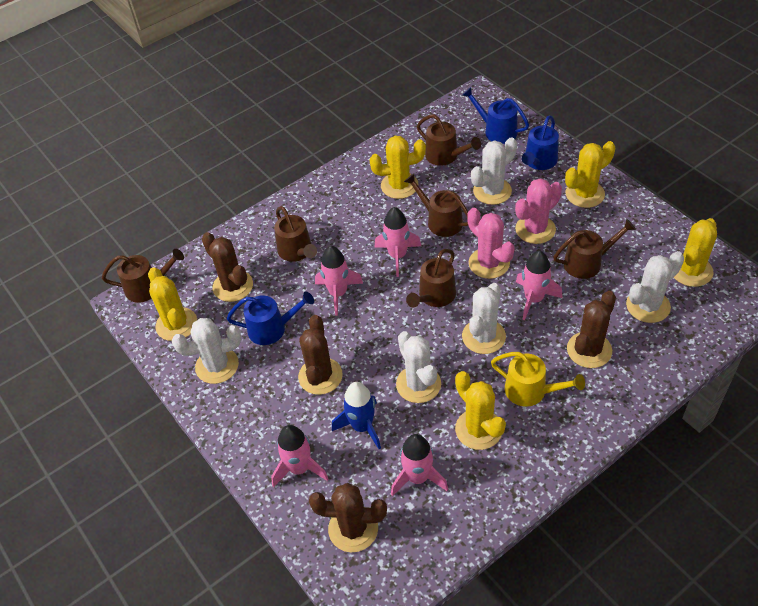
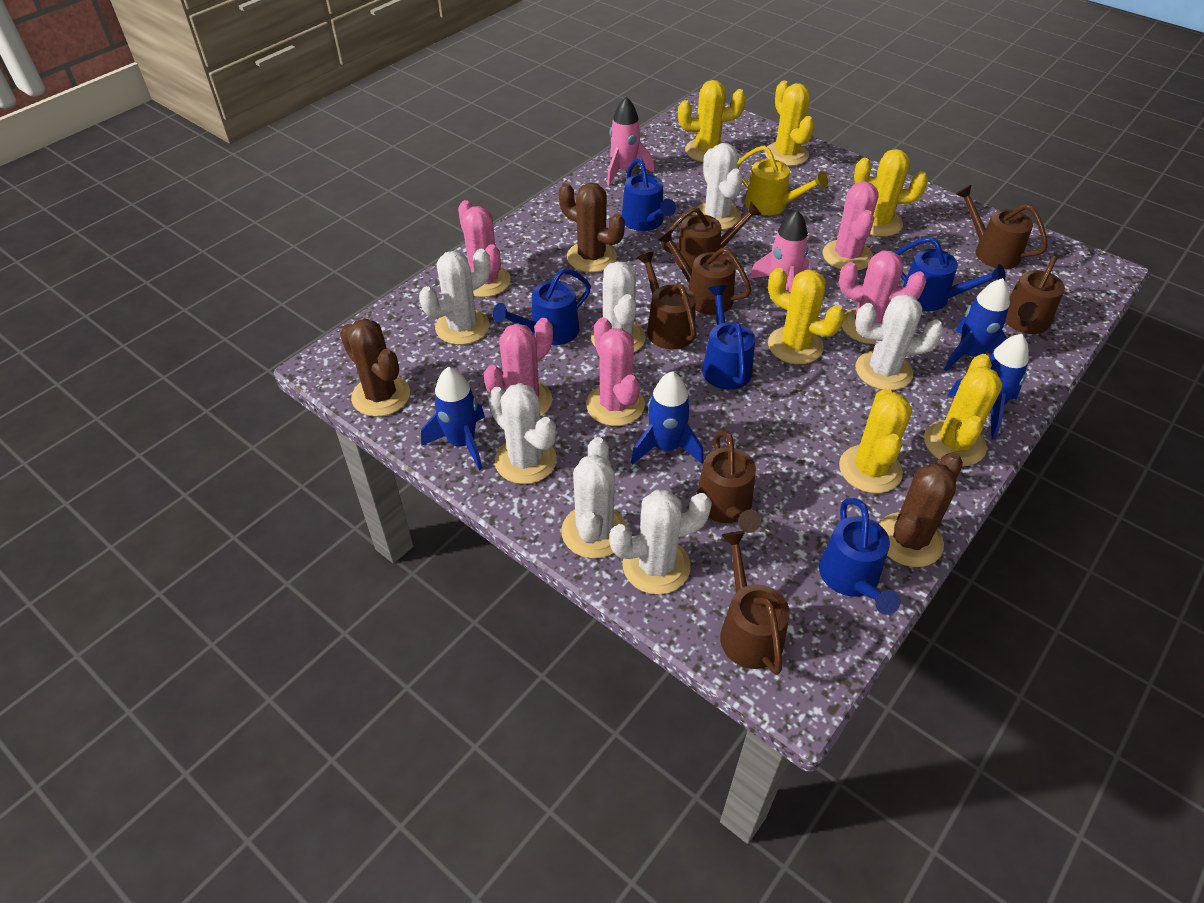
blue rocket: [332,382,381,449] = 1 -> [421,367,485,470] [631,371,704,465] [944,278,1010,371] [947,334,1029,440] = 4
blue watering can: [227,292,314,345] [462,87,529,144] [522,115,559,170] = 3 -> [492,268,591,345] [622,158,676,231] [702,285,755,390] [819,498,900,615] [895,237,1006,311] = 5
brown cactus: [202,232,253,302] [298,315,343,395] [309,483,387,552] [567,291,616,368] = 4 -> [340,319,410,417] [559,183,625,272] [879,452,963,567] = 3
brown watering can: [102,249,184,303] [274,206,317,262] [404,174,468,237] [406,249,456,308] [417,114,481,166] [553,219,636,279] = 6 -> [637,251,696,350] [658,229,751,315] [661,202,762,269] [696,430,761,533] [720,531,790,675] [956,185,1048,269] [1005,256,1065,334] = 7
pink cactus: [467,208,515,279] [515,178,562,244] = 2 -> [458,200,511,297] [483,318,553,416] [586,317,645,426] [823,181,879,270] [839,250,927,344] = 5
pink rocket: [271,425,328,487] [315,246,363,316] [374,207,421,277] [391,434,448,496] [516,251,563,320] = 5 -> [607,97,654,185] [749,210,809,293] = 2
white cactus: [172,318,241,384] [396,331,441,403] [462,283,506,354] [471,137,517,205] [626,251,684,323] = 5 -> [419,249,490,345] [488,383,557,484] [561,437,627,559] [591,262,646,352] [609,490,712,595] [693,143,743,230] [855,294,944,390] = 7
yellow cactus: [148,267,197,341] [369,136,426,199] [455,371,506,450] [565,141,615,208] [674,218,717,287] = 5 -> [678,80,746,162] [765,80,815,166] [768,268,845,364] [839,388,912,493] [854,149,928,237] [924,354,1002,466] = 6

